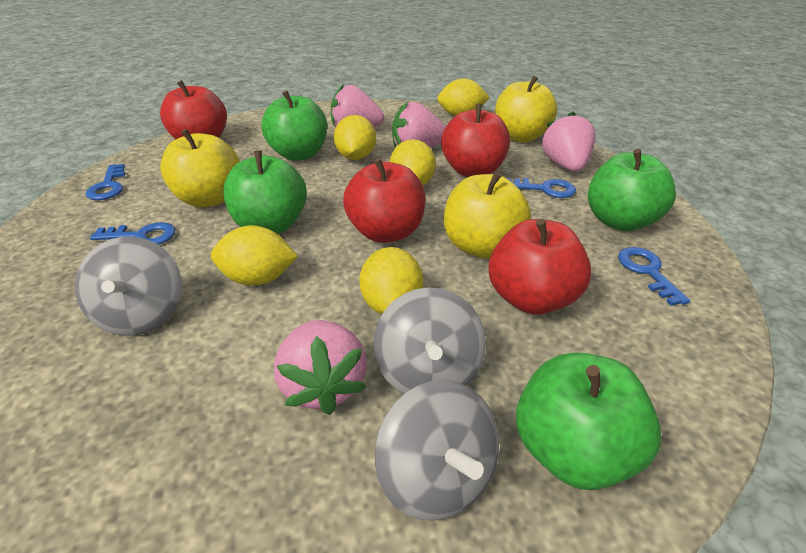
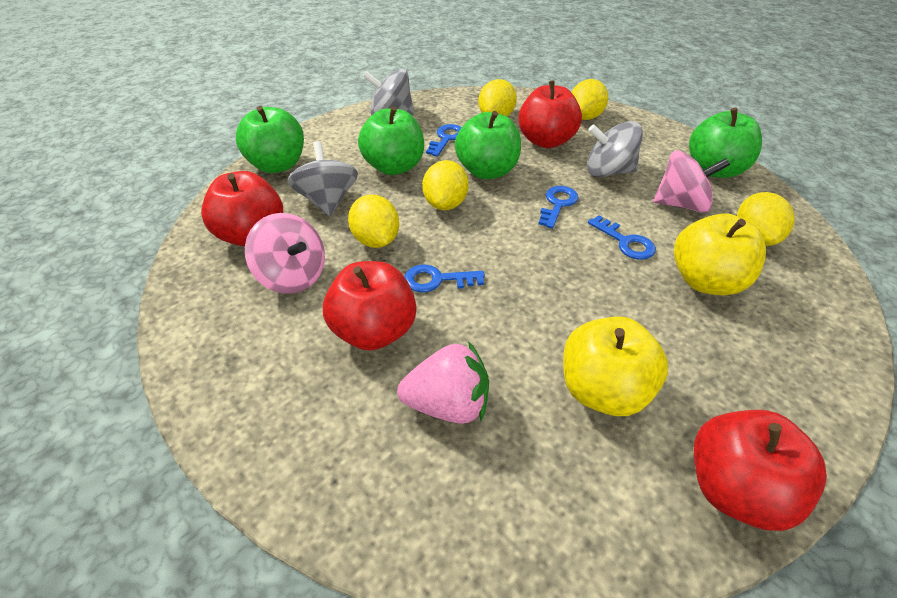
pink spinning top: none = 0 -> [245,213,325,294] [653,150,730,213] = 2
pink strawberry: [274,320,367,415] [331,84,384,127] [392,102,446,148] [541,111,595,172] = 4 -> [397,341,489,424] = 1
yellow apple: [160,129,240,207] [444,171,531,258] [495,76,557,143] = 3 -> [563,316,668,416] [674,213,766,296] = 2

